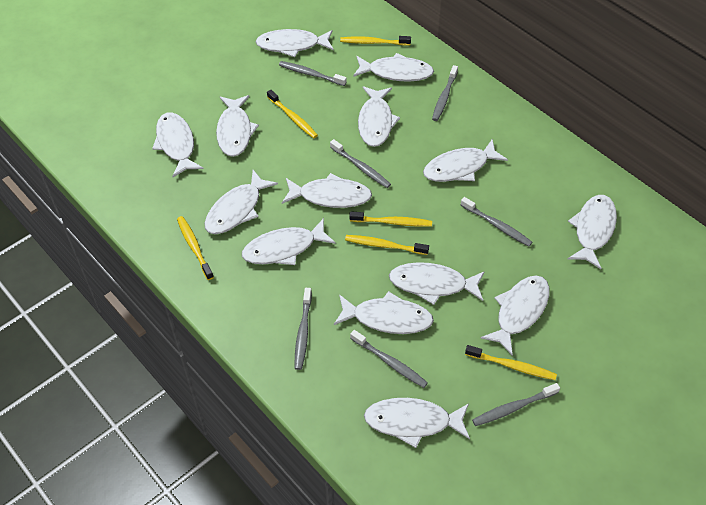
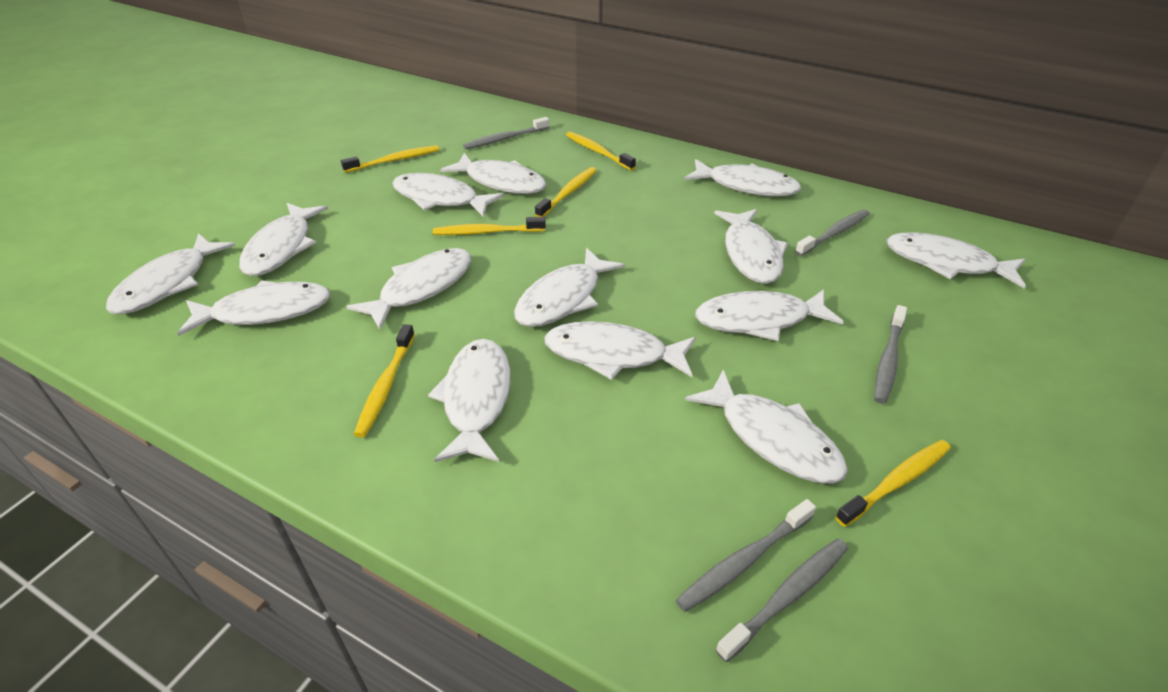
grey toothbrush: [279,61,347,86] [295,288,312,370] [330,139,391,188] [350,330,428,388] [432,65,458,121] [461,197,532,246] [472,383,560,426] = 7 -> [463,117,549,149] [676,499,816,612] [715,539,848,662] [795,209,870,256] [874,305,907,404] = 5

